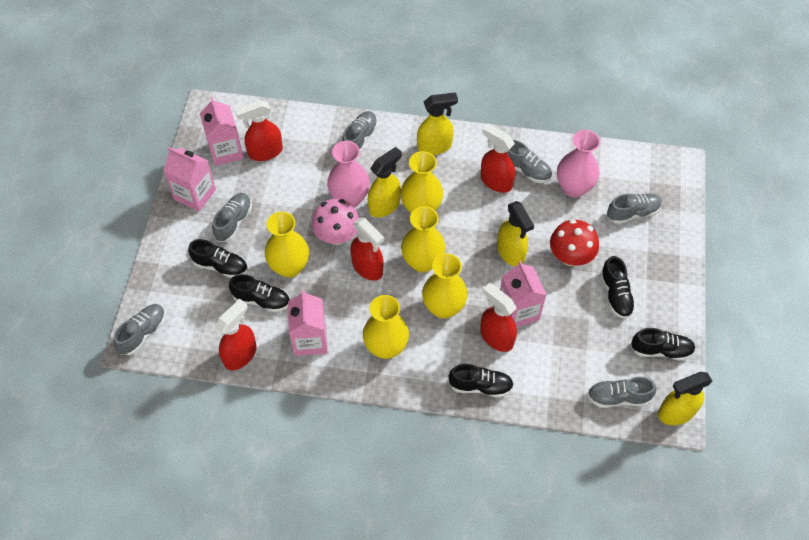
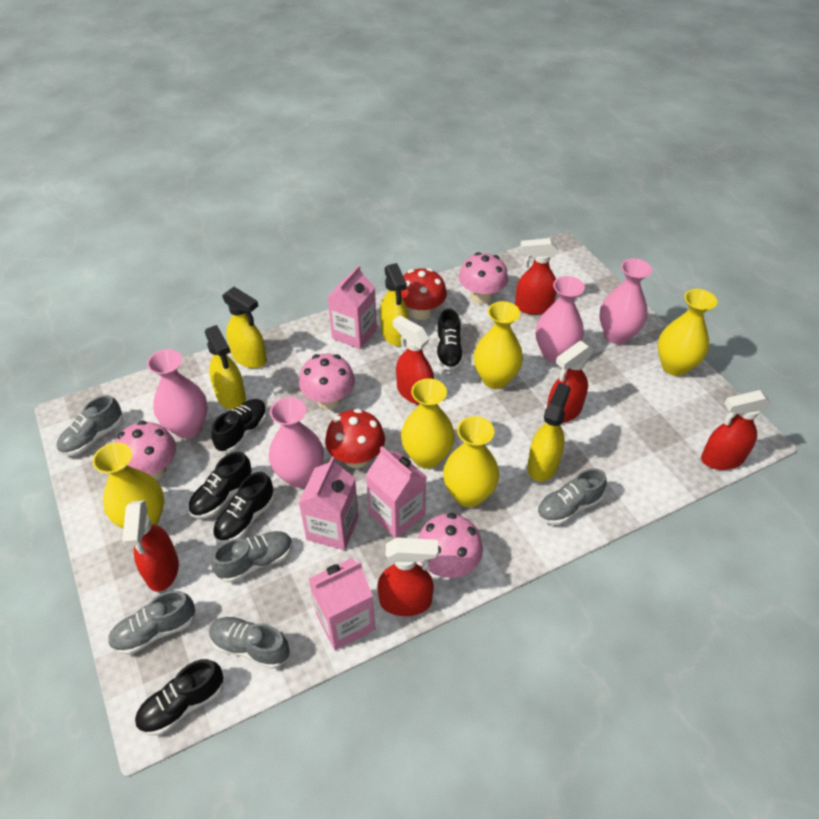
grey shoe: [114,304,166,355] [212,193,252,242] [342,111,378,152] [507,140,552,183] [587,377,656,408] [607,193,662,224] = 6 -> [57,395,123,456] [108,590,195,655] [209,617,290,669] [211,531,293,583] [537,468,607,525] = 5
pink mushroom: [312,199,359,245] = 1 -> [115,420,176,480] [299,354,355,409] [418,513,483,578] [459,252,508,304] = 4
pink vase: [327,141,370,207] [557,130,600,198] = 2 -> [147,349,208,439] [269,397,324,488] [536,276,585,363] [599,258,652,344] = 4
red mushroom: [550,219,599,266] = 1 -> [325,408,385,468] [401,268,447,320] = 2
red spray bottle: [215,299,257,370] [235,100,283,161] [350,217,384,281] [480,283,517,352] [481,124,515,193] = 5 -> [122,500,179,592] [377,537,438,616] [393,315,434,404] [515,238,558,315] [547,341,594,423] [701,390,771,470] = 6

